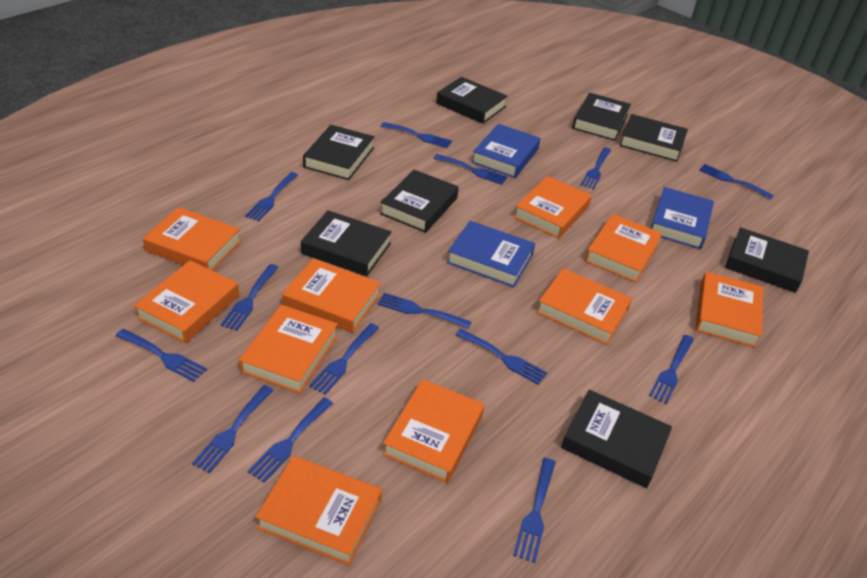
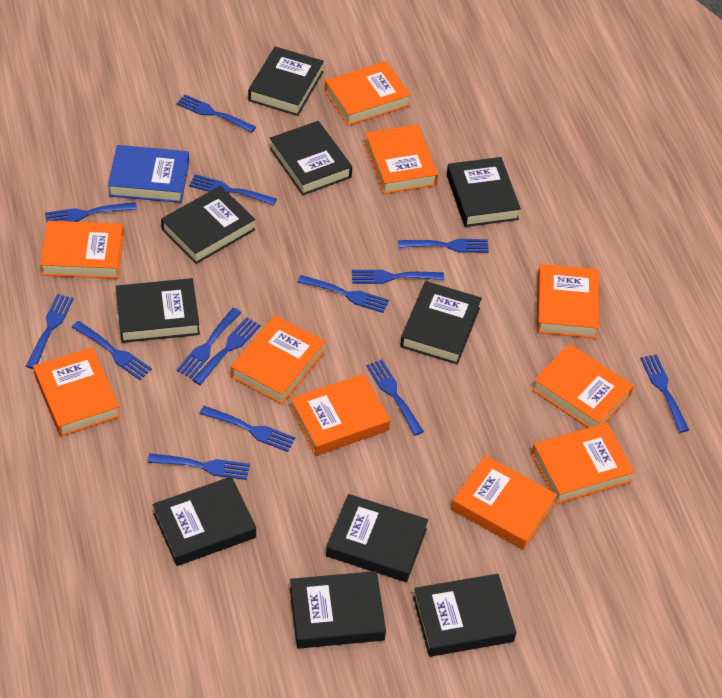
black book: [301,210,392,276] [303,125,375,180] [380,170,459,233] [436,77,508,124] [561,389,672,488] [572,93,631,141] [619,114,688,162] [725,227,809,293] = 8 -> [116,278,200,343] [152,476,256,566] [161,186,255,264] [248,46,324,116] [270,121,352,195] [290,571,386,649] [326,494,428,582] [400,281,482,365] [413,574,516,657] [447,157,521,227] = 10
blue book: [447,221,535,287] [472,124,541,178] [651,187,714,249] = 3 -> [108,145,189,203] = 1

